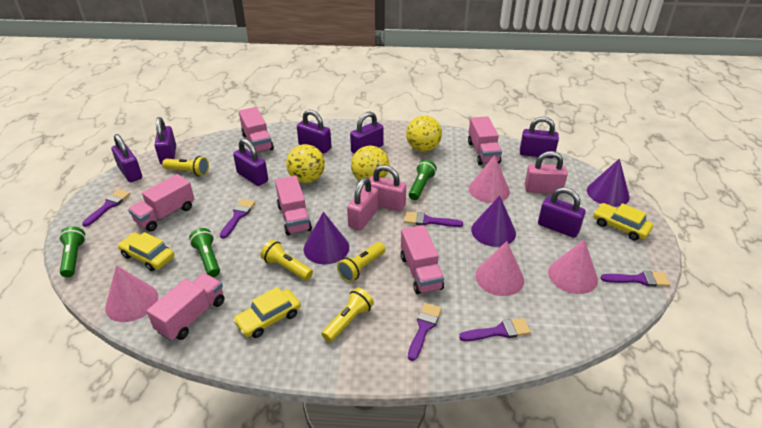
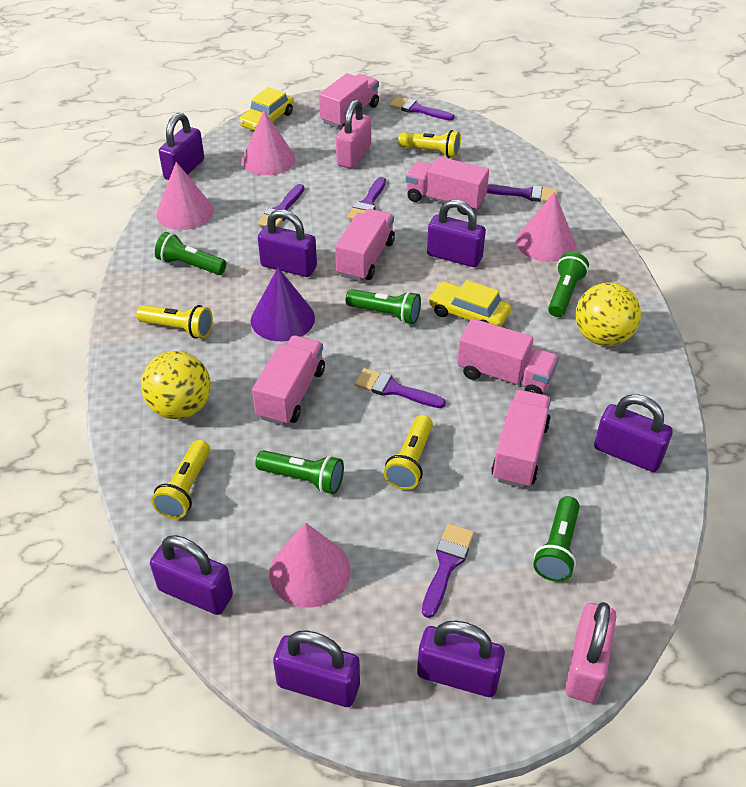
green flashlight: [59,226,86,277] [189,228,220,277] [409,160,437,200] = 3 -> [155,232,226,275] [255,450,344,494] [346,289,421,324] [533,496,580,582] [548,252,589,317] = 5
pink padlock: [347,177,378,231] [369,165,406,211] [525,151,568,193] = 3 -> [336,100,371,169] [565,602,617,703] = 2
purple cone: [304,212,349,264] [471,196,516,247] [587,159,630,207] = 3 -> [251,268,315,341] = 1
yellow ball: [286,144,325,183] [351,146,389,181] [406,115,442,152] = 3 -> [141,351,211,419] [576,283,641,346] = 2
yellow car: [118,232,174,271] [233,287,301,338] [593,203,653,241] = 3 -> [239,87,294,131] [428,280,511,327] = 2

